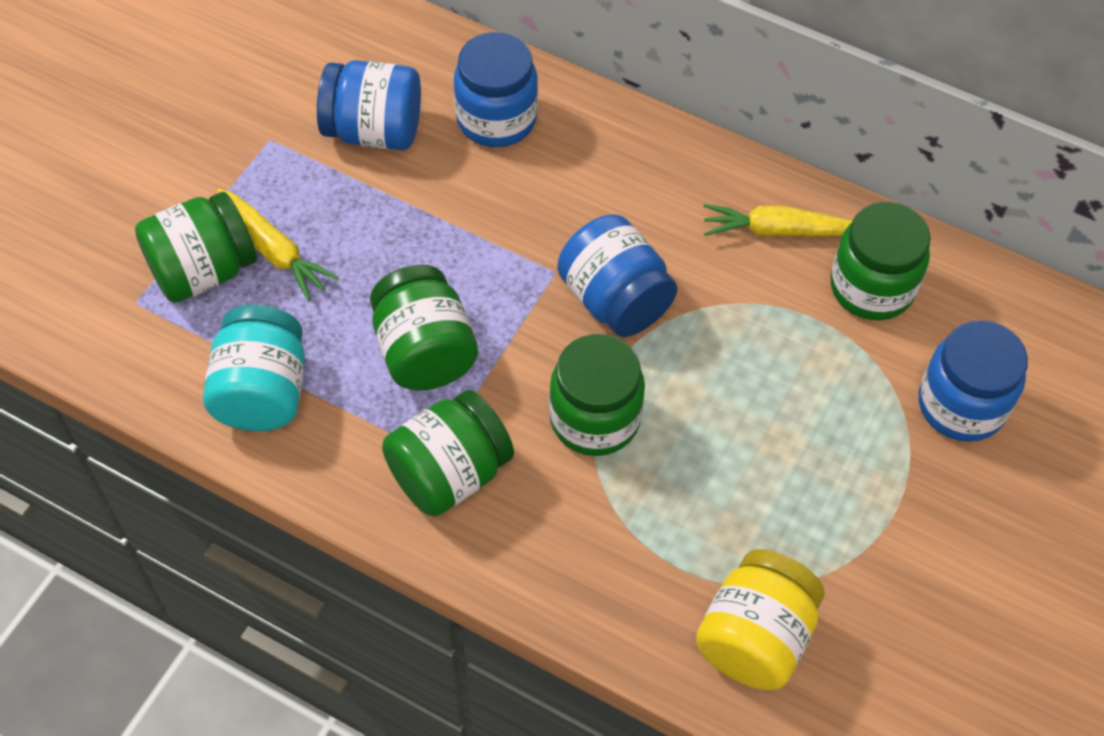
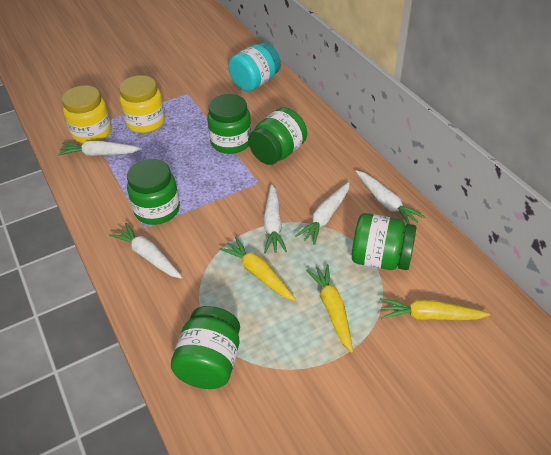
blue jar: [317,60,421,150] [454,32,538,147] [557,215,678,337] [919,320,1028,442] = 4 -> none = 0
white carrot: none = 0 -> [58,141,142,156] [109,223,182,278] [264,184,287,253] [295,182,350,245] [355,170,425,224] = 5
yellow carrot: [217,188,339,301] [703,204,853,237] = 2 -> [219,237,296,301] [306,264,353,353] [380,298,490,320] = 3
yellow jar: [696,549,825,690] = 1 -> [62,85,112,143] [119,75,165,133] = 2

